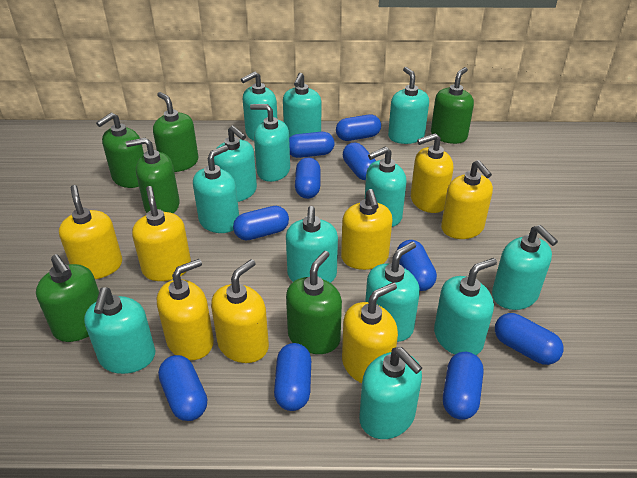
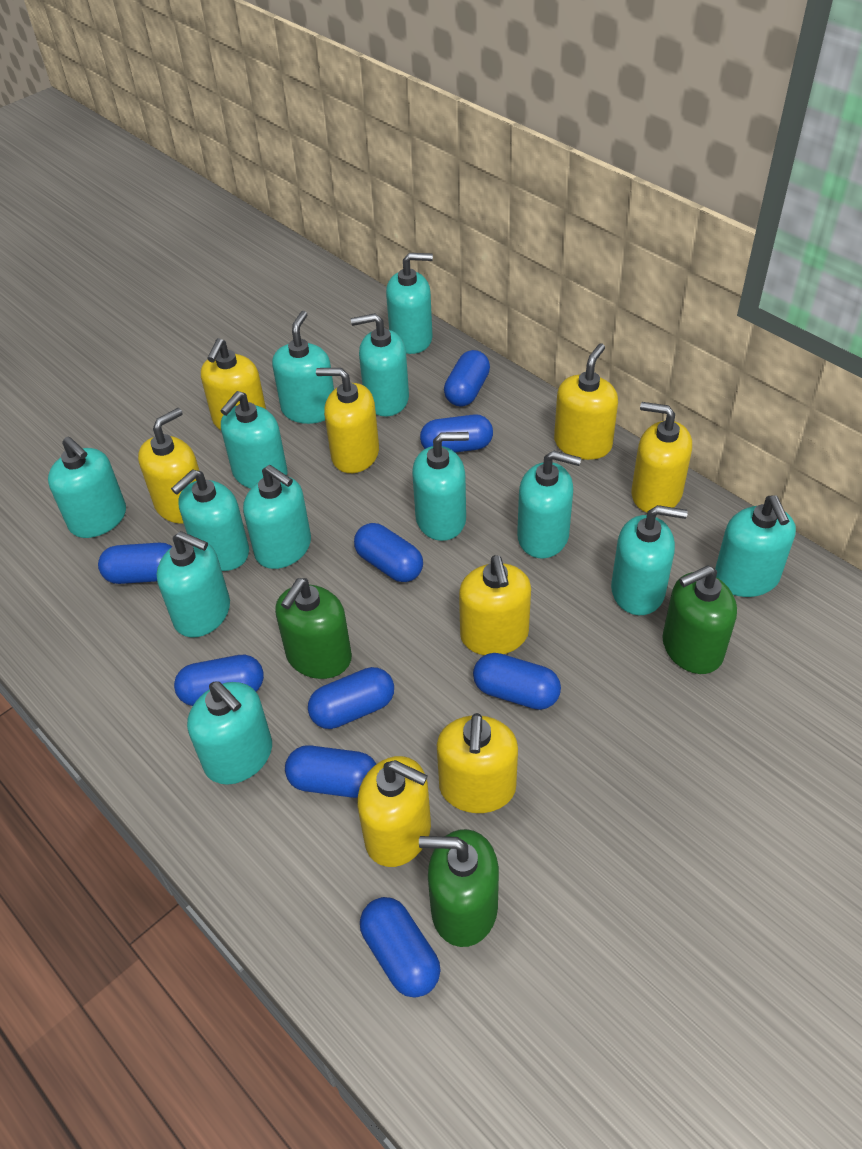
blue capsule: [158,355,207,421] [233,206,289,240] [274,343,311,411] [289,132,334,158] [295,157,321,199] [336,115,381,141] [343,143,376,180] [397,240,437,291] [443,352,483,420] [495,313,563,365] = 10 -> [98,542,172,584] [174,655,264,706] [285,745,376,798] [308,667,394,729] [354,523,423,582] [360,897,441,998] [420,415,493,453] [444,350,490,407] [473,653,561,710] = 9
green soap dispenser: [36,254,99,342] [96,113,144,188] [126,138,180,214] [153,92,199,172] [286,251,342,354] [431,67,474,144] = 6 -> [275,578,352,679] [419,829,499,947] [662,566,737,674] = 3

